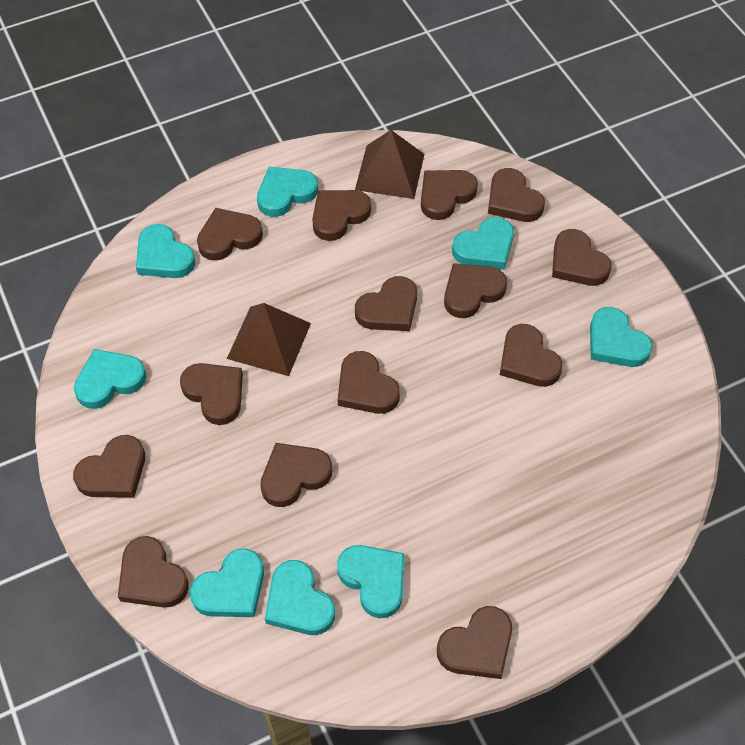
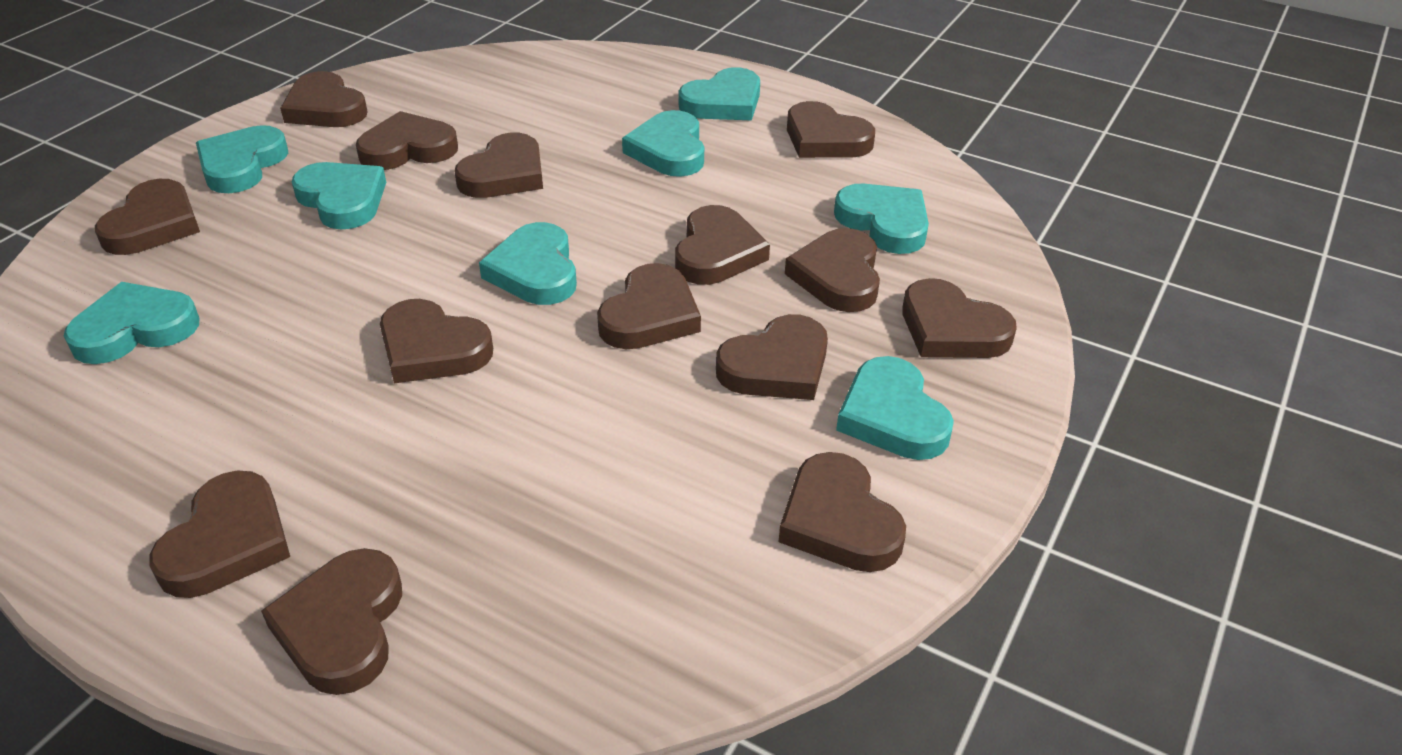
brown pyramid: [227,303,311,376] [355,130,424,199] = 2 -> none = 0

